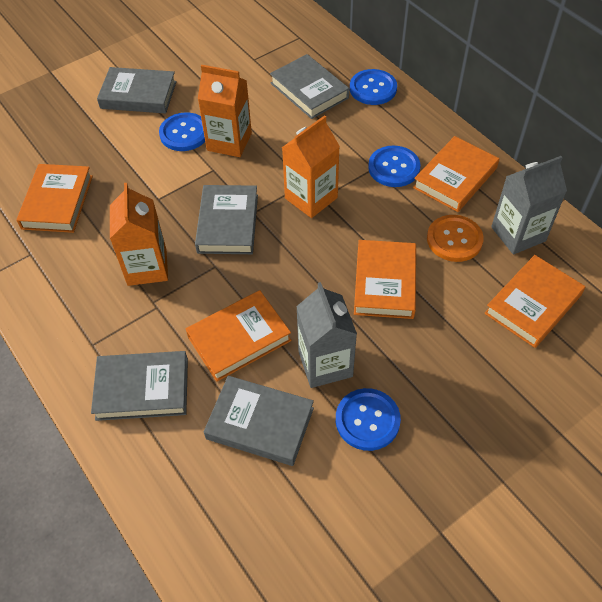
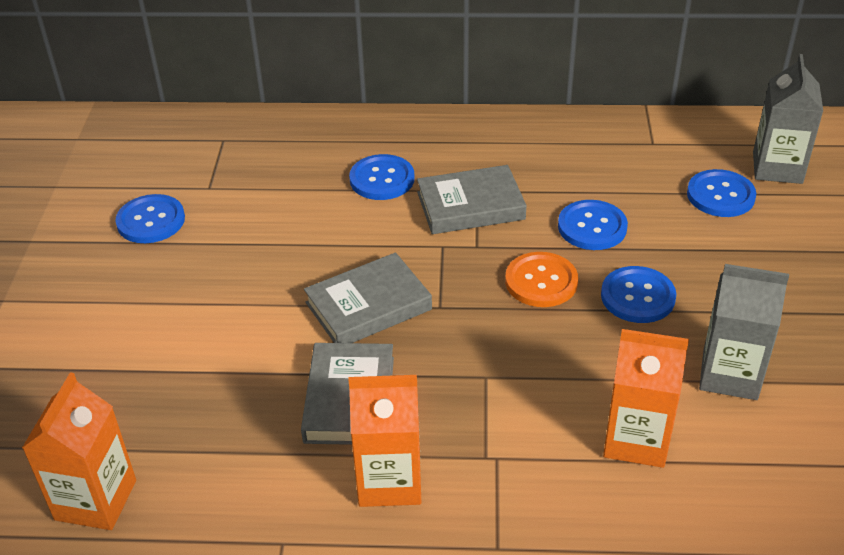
blue button: [159,112,205,151] [336,388,401,451] [350,69,397,105] [368,146,421,187] = 4 -> [115,194,185,243] [349,154,415,200] [558,200,628,250] [601,266,676,323] [687,169,756,217] = 5
grey book: [91,351,188,421] [97,67,177,114] [195,185,258,254] [204,376,314,466] [270,54,349,119] = 5 -> [301,343,394,445] [304,252,432,343] [417,165,527,234] = 3
orange book: [16,164,93,233] [186,290,291,382] [354,240,416,319] [413,136,499,212] [484,255,585,348] = 5 -> none = 0

